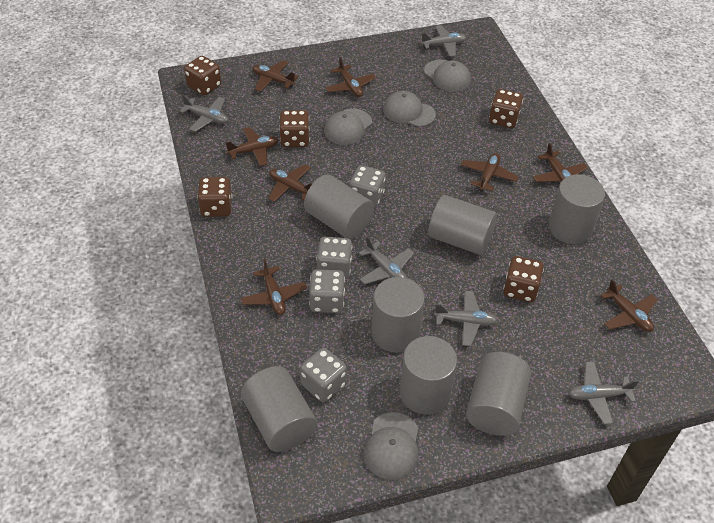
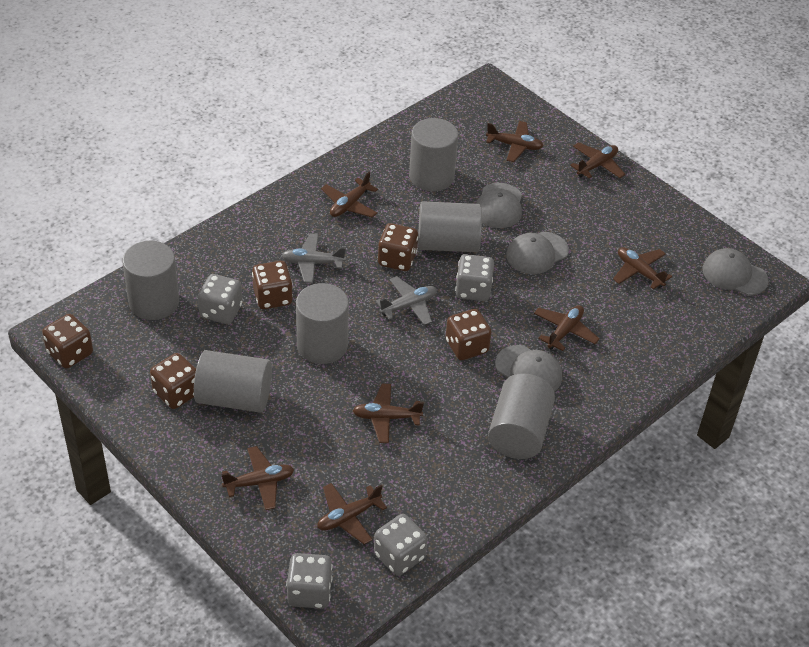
grey cylinder: [241,366,317,452] [304,174,374,239] [371,277,425,353] [400,336,457,415] [428,195,497,255] [466,352,531,436] [549,174,605,244] = 7 -> [122,241,179,320] [194,350,272,413] [296,283,349,364] [409,118,458,191] [418,201,482,252] [488,373,555,459] = 6
grey plane: [180,95,228,132] [359,236,414,284] [420,25,466,57] [434,291,498,346] [569,361,639,425] = 5 -> [282,234,346,283] [376,276,437,325] = 2

